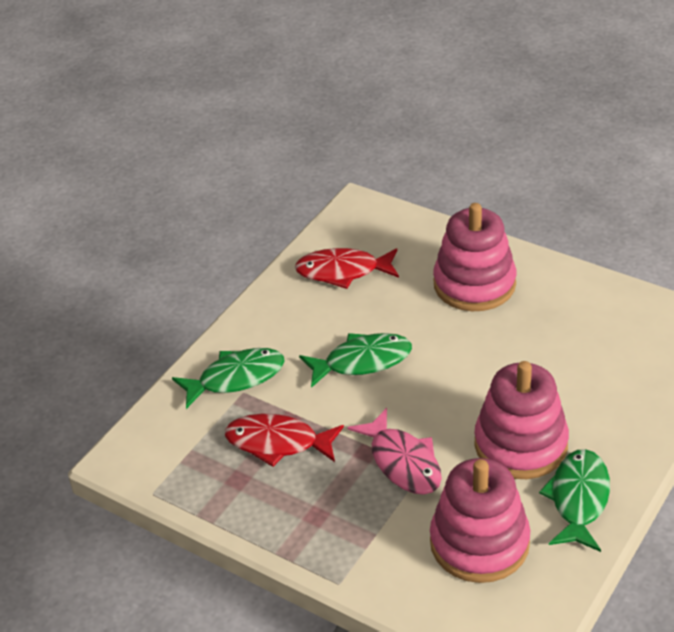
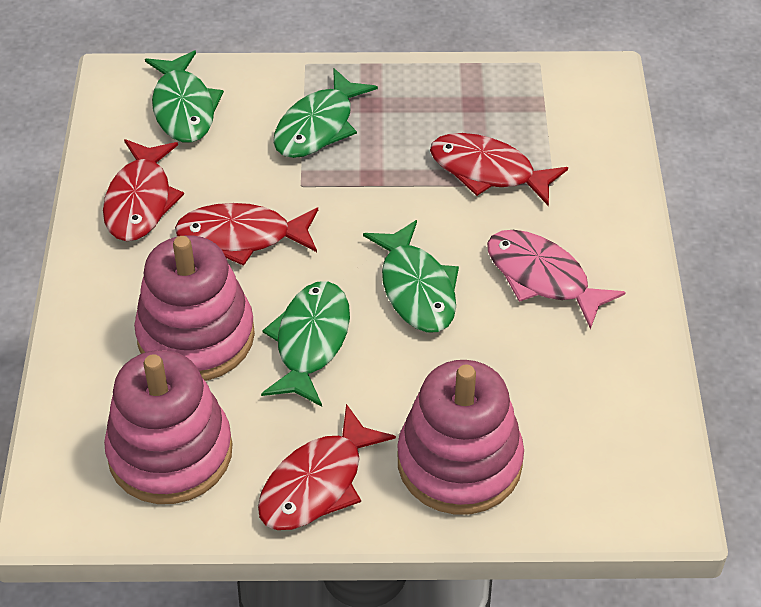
green fish: [172,348,285,409] [299,333,412,388] [539,449,610,552] = 3 -> [145,51,224,143] [261,281,350,407] [273,68,378,158] [363,220,459,333] = 4
red fish: [225,414,344,467] [295,248,399,289] = 2 -> [103,139,184,241] [175,203,318,266] [258,404,396,530] [430,133,568,206] = 4

